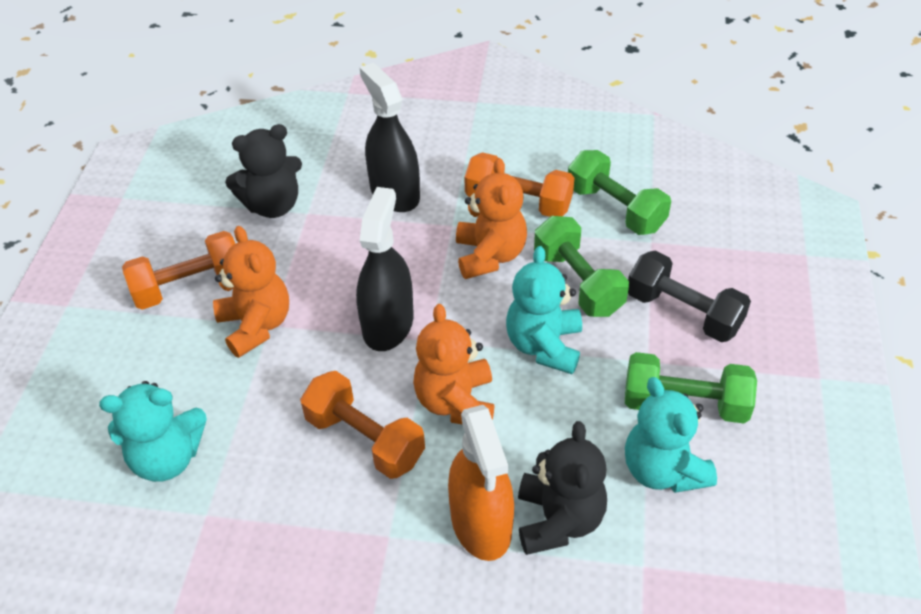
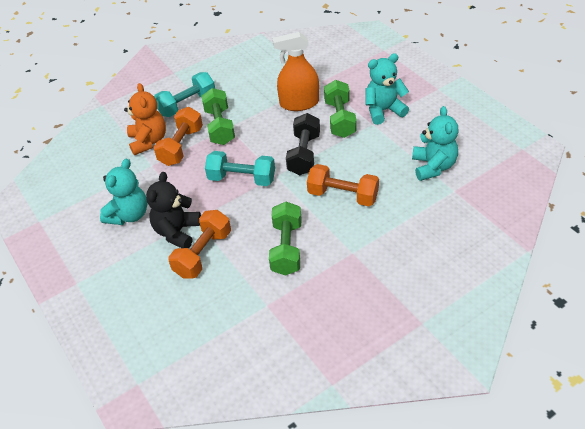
black spray bottle: [356,187,413,351] [360,63,420,212] = 2 -> none = 0
black teddy bear: [225,124,302,218] [518,421,607,555] = 2 -> [146,172,201,248] = 1
orange teddy bear: [213,226,289,358] [413,304,494,424] [456,158,527,279] = 3 -> [124,83,166,155] = 1
turquoise dumbbell: none = 0 -> [154,72,215,117] [205,151,275,186] = 2

